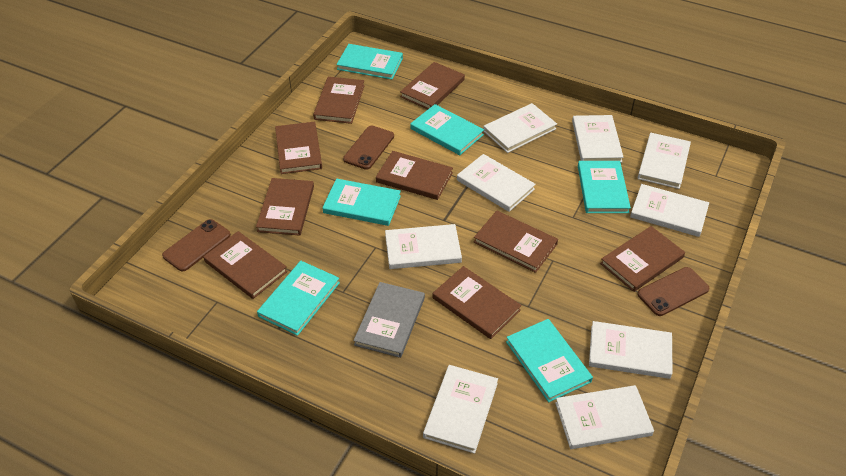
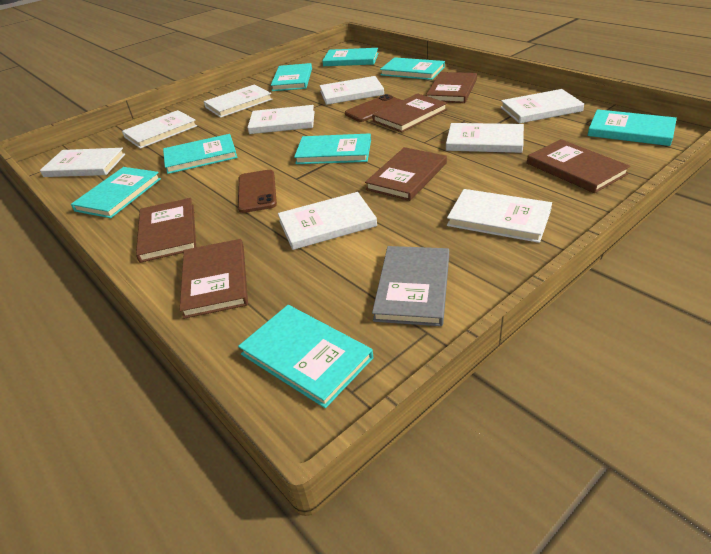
brown book: [203,231,288,299] [256,178,314,236] [275,122,322,174] [313,77,365,124] [376,151,453,200] [400,62,465,109] [433,266,522,339] [474,211,558,273] [600,226,685,292] = 9 -> [136,198,196,263] [180,239,248,319] [365,147,447,201] [372,94,447,132] [426,72,477,103] [527,139,630,193] = 6
brown phone: [162,219,231,271] [343,126,394,170] [638,267,710,316] = 3 -> [238,170,277,213] [345,94,402,122] = 2
turquoise book: [257,261,340,336] [322,179,401,226] [336,44,403,79] [410,104,484,155] [506,319,593,402] [578,161,631,213] = 6 -> [71,167,161,218] [163,134,238,174] [238,305,373,408] [271,63,312,91] [294,133,371,164] [322,48,379,66] [380,57,445,80] [587,109,677,146] = 8

